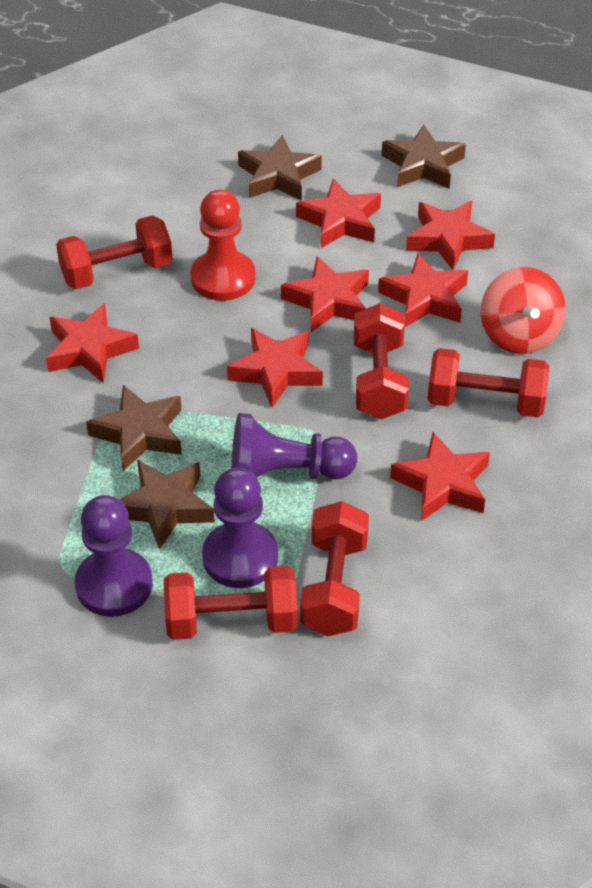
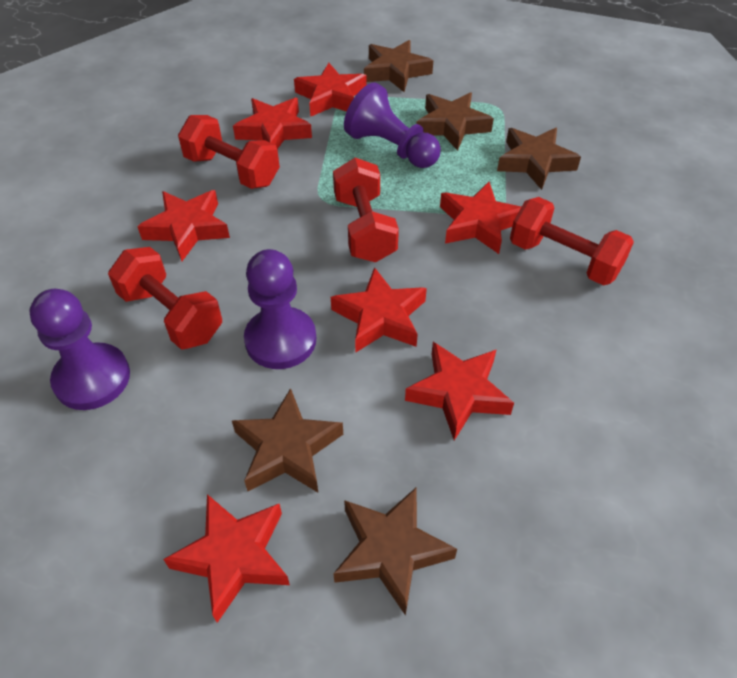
brown star: [86,385,182,471] [119,460,215,550] [238,135,322,201] [382,125,466,189] = 4 -> [232,388,343,492] [333,487,457,616] [364,40,433,92] [416,92,494,151] [497,128,581,190] = 5
red dumbbell: [56,215,173,289] [164,566,298,640] [300,501,369,636] [354,303,409,419] [427,348,549,417] = 5 -> [108,247,222,350] [178,115,280,189] [333,158,399,262] [510,197,634,286] = 4
red pawn: [191,190,255,301] = 1 -> none = 0
red spinning top: [481,267,566,354] = 1 -> none = 0

